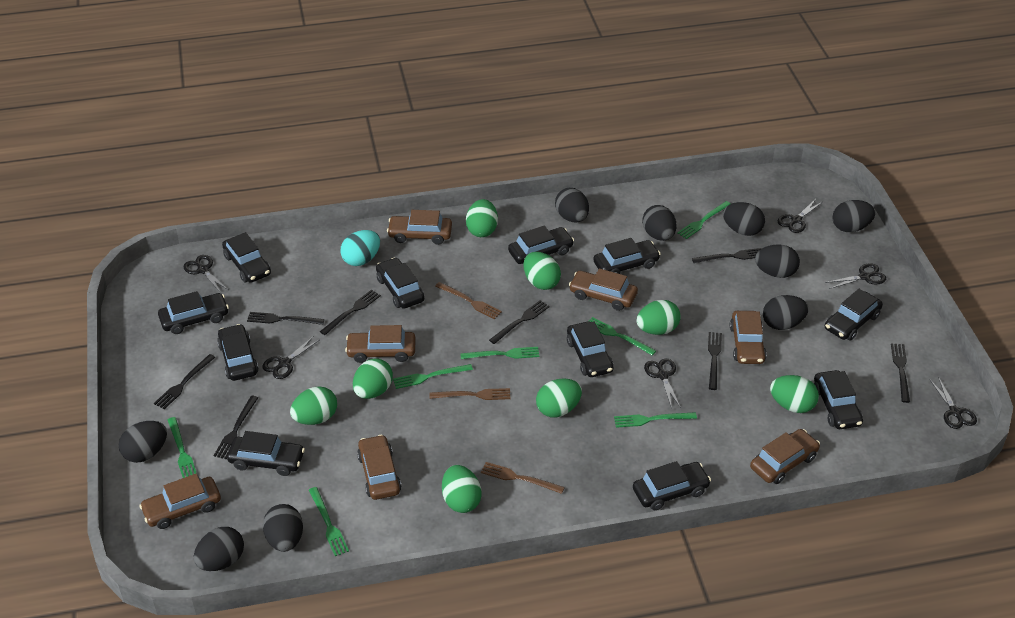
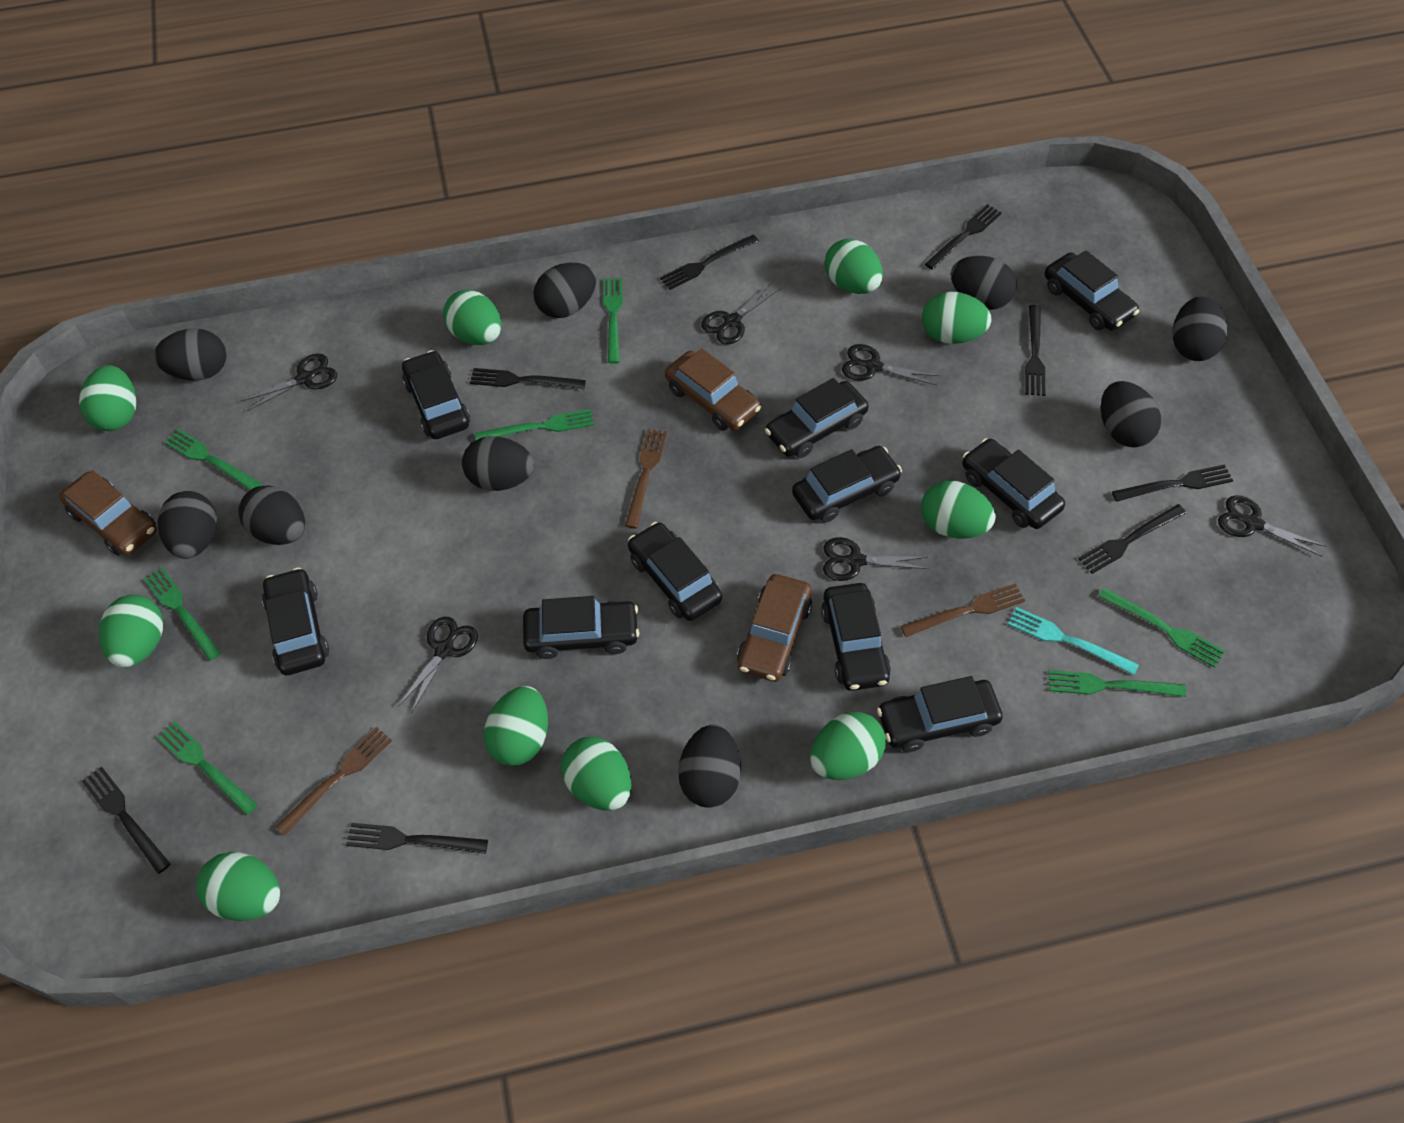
black car: [158,291,229,334] [217,324,259,381] [222,232,271,283] [227,431,305,476] [376,258,424,309] [508,226,574,264] [567,321,613,377] [594,238,660,274] [633,461,711,510] [814,370,863,429] [825,289,883,340] = 11 -> [262,567,329,675] [402,350,470,439] [523,596,639,659] [628,522,722,621] [765,378,869,458] [792,446,902,523] [821,583,891,691] [877,676,1003,752] [962,438,1065,529] [1045,250,1139,331] = 10
brown car: [139,473,221,529] [345,325,416,363] [357,435,401,500] [387,210,452,245] [569,268,638,311] [730,311,767,364] [750,429,820,484] = 7 -> [59,470,157,556] [665,349,761,431] [737,574,812,682] = 3
green egg: [290,386,337,425] [353,358,393,399] [442,465,482,513] [466,199,498,237] [523,252,561,290] [536,378,582,418] [637,300,681,335] [770,375,819,413] = 8 -> [79,365,136,431] [99,595,163,667] [196,852,280,921] [443,290,501,345] [484,686,548,766] [561,737,631,811] [810,712,886,780] [825,239,883,294] [921,481,996,539] [922,292,991,344] = 10
turquoise egg: [340,230,380,266] = 1 -> none = 0
turquoise fork: none = 0 -> [1008,607,1139,675] = 1

